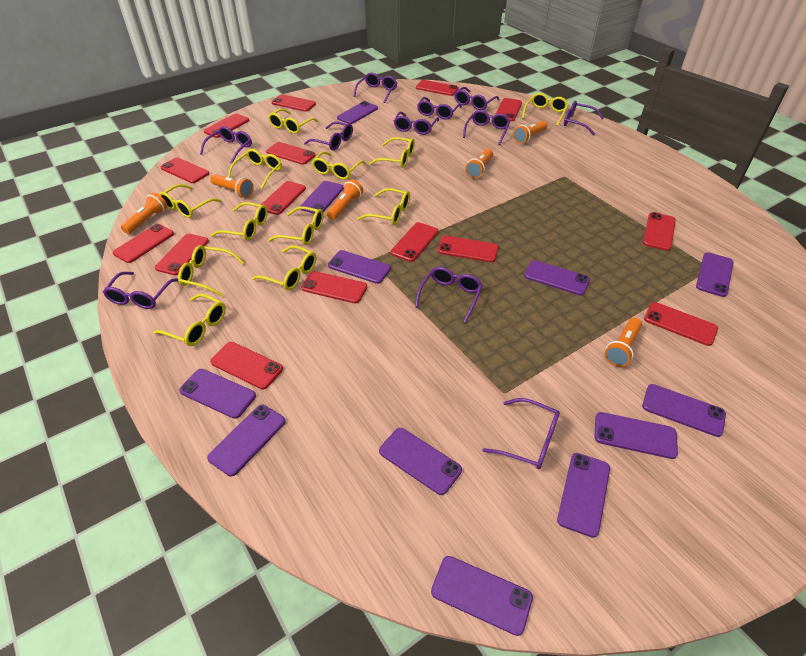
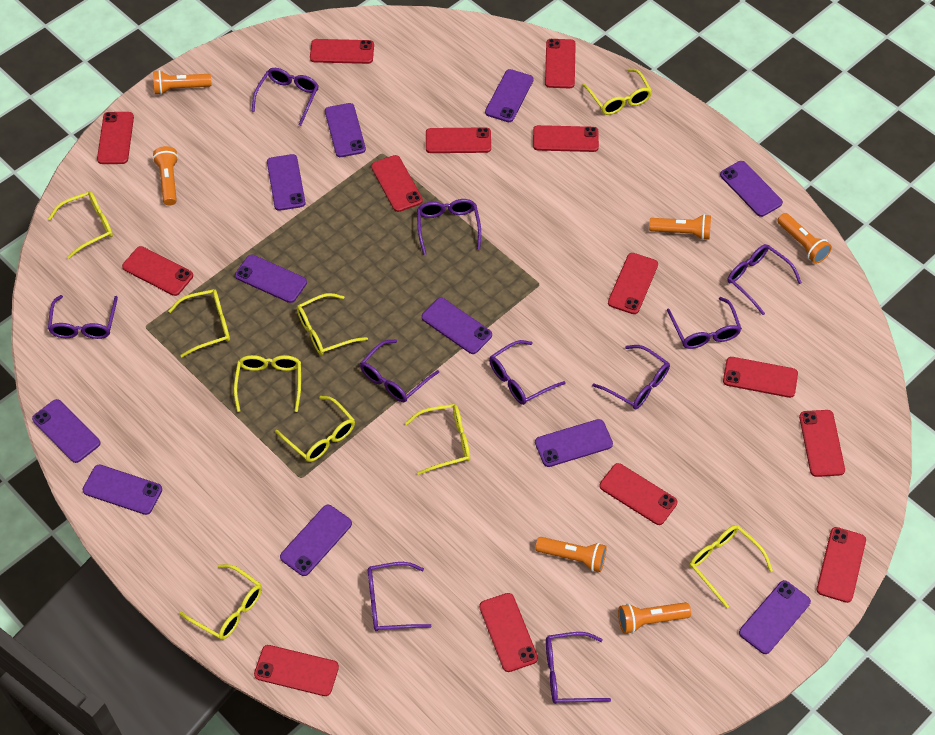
purple glasses: [103,272,178,309] [200,126,252,164] [304,121,353,150] [353,73,397,103] [394,112,439,135] [415,267,483,323] [417,97,462,120] [455,87,499,110] [463,110,510,145] [483,398,560,469] [564,101,604,135] = 11 -> [48,295,118,339] [252,68,319,126] [360,339,439,402] [368,562,431,631] [417,199,481,255] [489,340,566,405] [546,632,611,704] [592,345,670,409] [667,297,742,349] [727,244,802,315] = 10
purple phone: [179,369,256,419] [207,405,286,476] [301,181,344,214] [328,250,391,284] [337,101,378,124] [379,428,462,495] [431,556,533,636] [524,260,590,296] [557,453,610,538] [595,412,678,459] [642,384,726,437] [696,252,734,297] = 12 -> [32,399,101,463] [83,465,162,515] [235,255,307,303] [267,154,306,211] [280,505,352,576] [325,103,366,157] [421,298,492,354] [485,69,534,122] [535,419,613,467] [720,161,783,217] [739,580,811,654] = 11
red phone: [113,224,174,263] [155,234,209,275] [161,157,209,183] [204,113,249,138] [210,342,283,390] [261,181,306,215] [266,142,316,165] [272,94,316,112] [301,271,367,303] [391,222,438,262] [416,80,459,96] [438,236,498,262] [495,98,522,121] [643,212,676,251] [644,302,718,346] = 15 -> [97,112,134,164] [122,246,193,296] [254,645,339,696] [310,39,374,64] [371,155,423,212] [426,127,491,153] [479,593,538,672] [533,125,599,152] [545,39,576,88] [600,463,677,525] [608,253,658,314] [723,357,798,398] [799,410,845,477] [817,527,866,603] = 14
yellow glasses: [153,294,226,346] [159,184,222,218] [178,245,244,296] [211,202,268,240] [228,149,282,189] [252,245,316,290] [268,109,319,134] [268,206,323,245] [312,151,366,180] [357,188,410,225] [369,137,415,168] [522,93,568,126] = 12 -> [48,191,113,259] [168,289,230,358] [179,564,262,640] [234,355,301,412] [275,396,355,462] [297,293,368,355] [405,404,470,475] [582,69,652,115] [689,525,773,608] = 9

